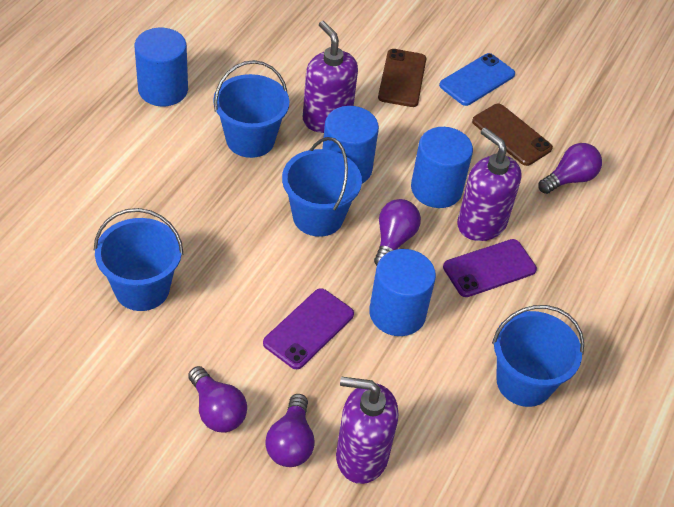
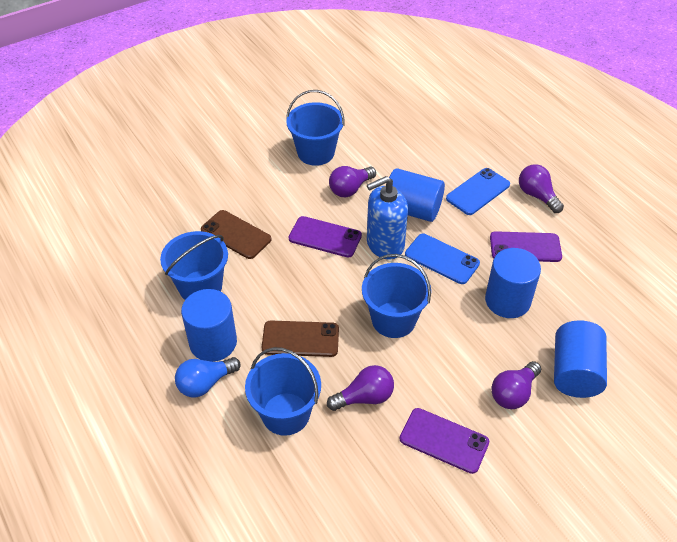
blue light bulb: none = 0 -> [175,357,241,397] = 1
blue phone: [439,53,515,106] = 1 -> [405,234,480,284] [446,168,510,215] = 2
blue soap dispenser: none = 0 -> [367,176,408,259] = 1
purple phone: [263,288,354,369] [443,239,537,297] = 2 -> [289,216,362,258] [400,408,489,474] [490,231,562,262] = 3
purple soap dispenser: [303,21,358,133] [336,377,398,484] [457,127,522,241] = 3 -> none = 0

